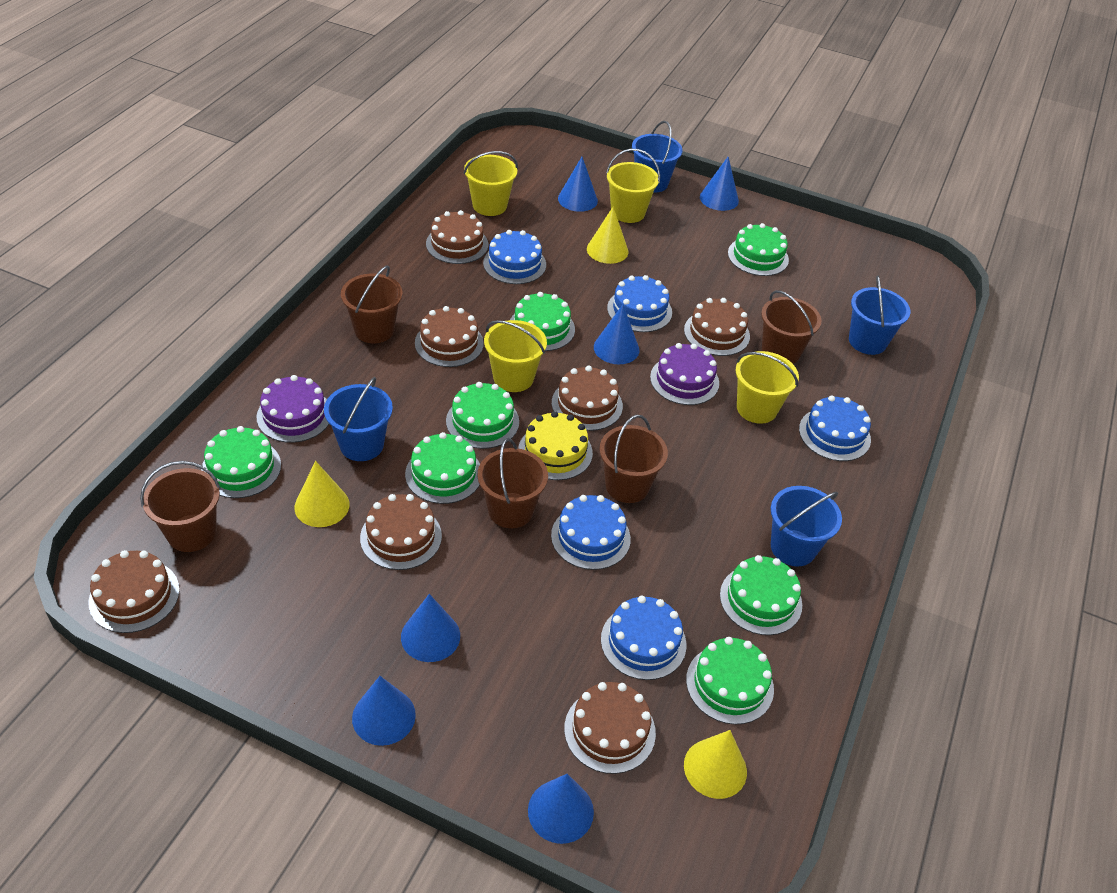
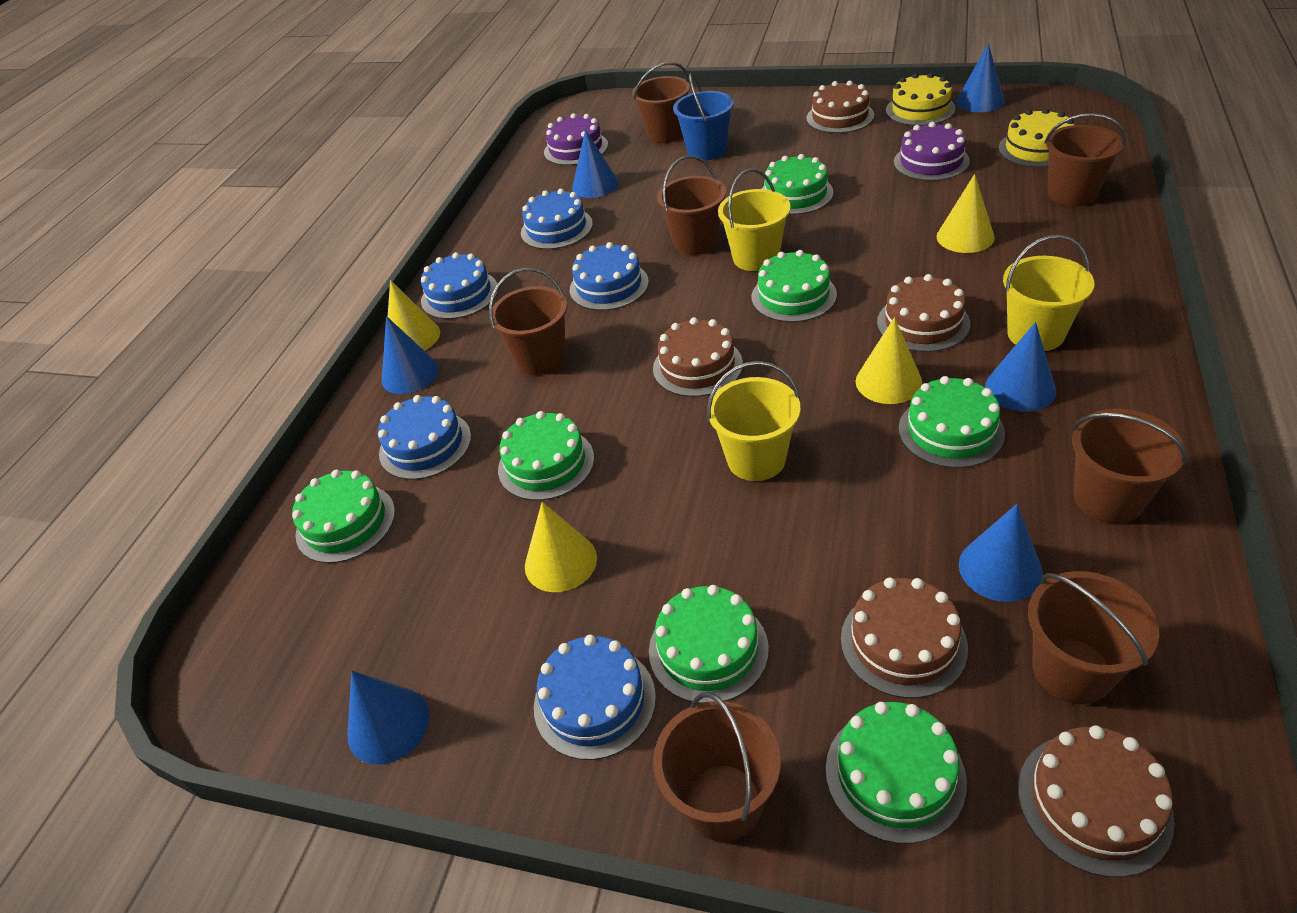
blue bucket: [324,377,393,461] [632,121,683,193] [771,486,842,567] [849,276,910,355] = 4 -> [673,73,734,160] = 1
brown bucket: [140,461,221,552] [341,266,402,343] [478,438,548,528] [599,415,668,503] [761,290,821,364] = 5 -> [489,268,567,375] [632,62,690,143] [653,692,781,842] [657,155,726,255] [1028,571,1159,704] [1044,113,1126,206] [1072,408,1187,524] = 7
brown cake: [89,550,180,633] [360,494,442,570] [415,306,484,367] [426,210,488,264] [552,366,623,431] [564,682,656,774] [684,298,750,356] = 7 -> [653,317,743,397] [806,81,874,133] [841,578,968,698] [877,274,970,352] [1018,726,1175,877] = 5
yellow bucket: [464,151,518,216] [484,320,547,392] [606,149,660,223] [735,351,799,424] = 4 -> [707,361,800,481] [718,169,790,271] [1003,235,1094,351] = 3
yellow cake: [518,411,593,480] = 1 -> [886,73,956,126] [998,108,1074,167] = 2
yellow cone: [294,461,349,527] [587,207,628,264] [684,730,747,799] = 3 -> [388,280,440,351] [525,502,597,592] [856,317,922,404] [936,174,995,253] = 4

